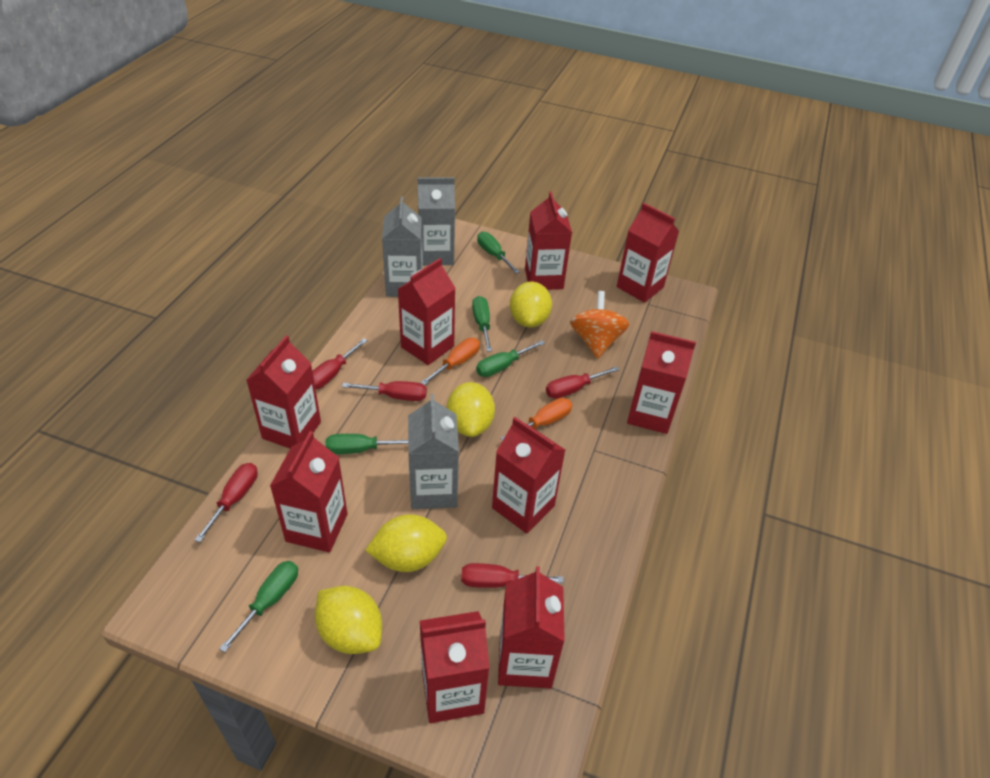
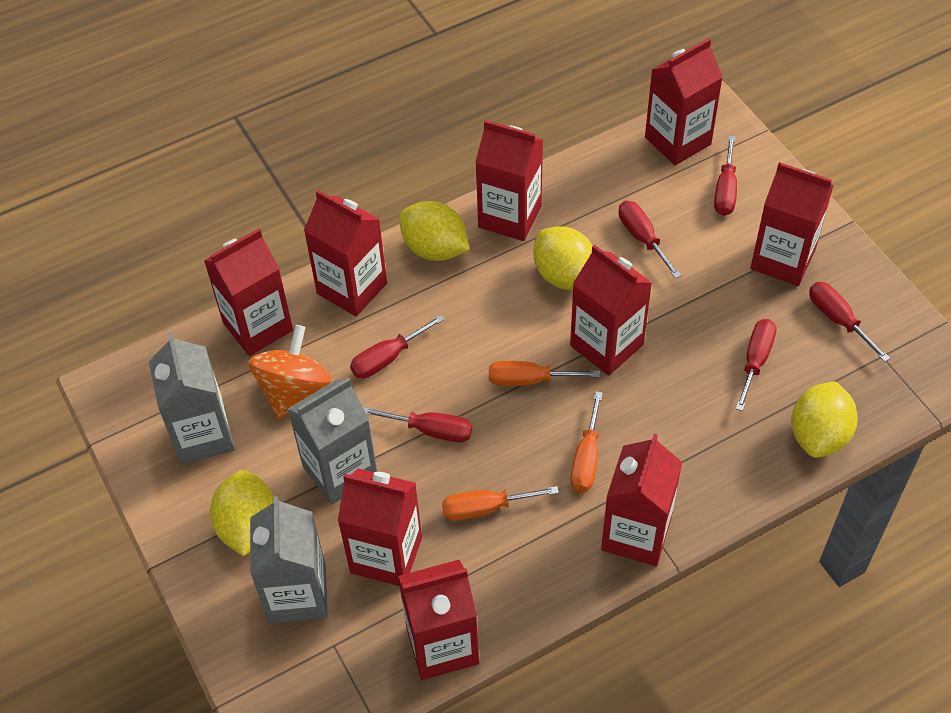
green screwdriver: [219,561,298,652] [326,434,408,454] [472,296,492,352] [476,340,545,377] [477,231,520,274] = 5 -> none = 0
orange screwdriver: [420,338,480,385] [500,398,572,441] = 2 -> [442,486,559,521] [489,361,600,386] [570,391,603,492] = 3
red screwdriver: [195,463,258,542] [312,338,368,389] [342,381,427,401] [461,563,564,588] [546,366,619,399] = 5 -> [350,314,445,379] [363,407,472,442] [618,201,681,279] [714,135,737,216] [735,319,777,411] [809,282,890,362] = 6

